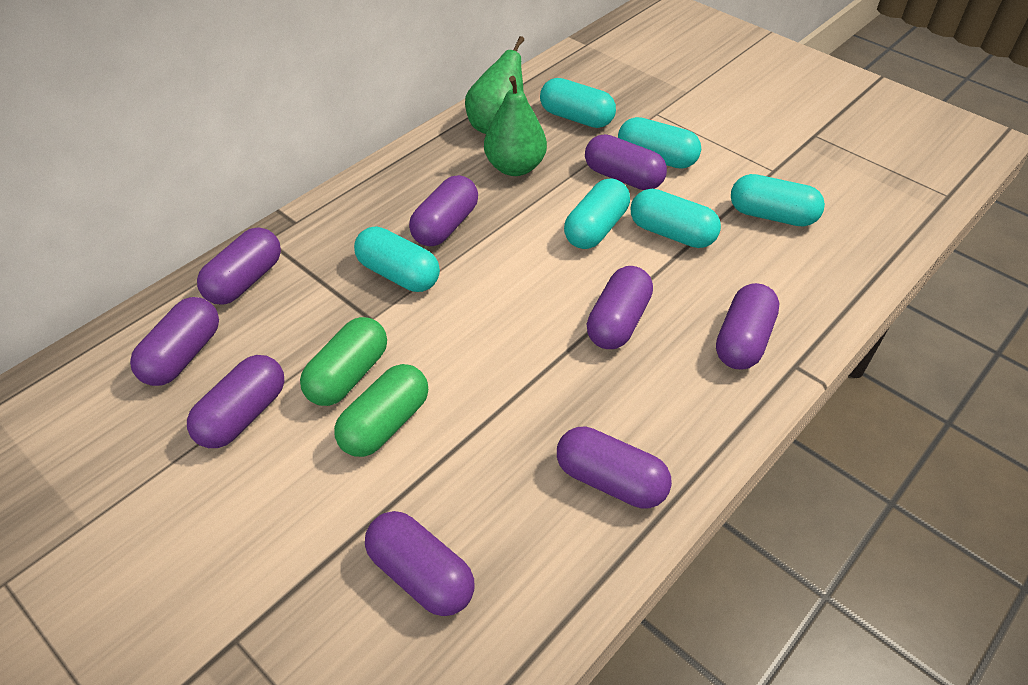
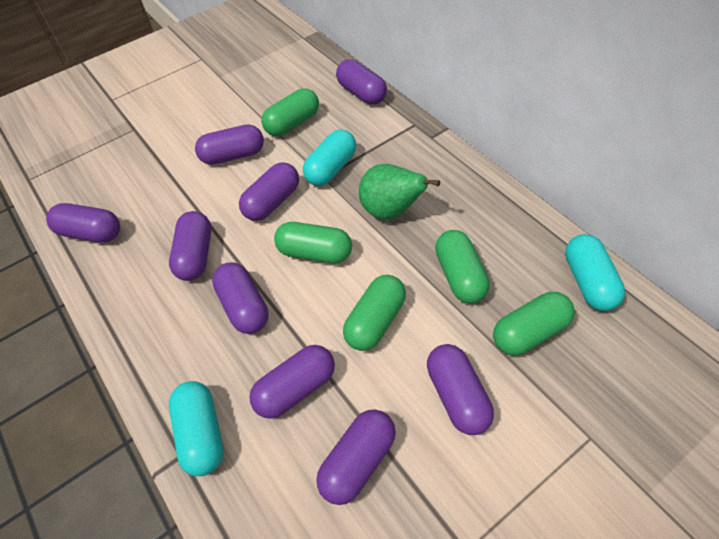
green capsule: [300,317,387,406] [334,364,428,457] = 2 -> [261,88,319,136] [274,222,352,264] [343,275,406,351] [435,230,490,303] [493,292,574,356] = 5
green pear: [465,36,524,134] [484,76,547,176] = 2 -> [359,164,440,220] = 1
turquoise capsule: [354,226,440,292] [540,78,616,128] [564,178,630,249] [618,117,701,169] [631,189,721,248] [731,174,825,227] = 6 -> [169,381,224,476] [303,130,356,186] [565,234,625,311] = 3

